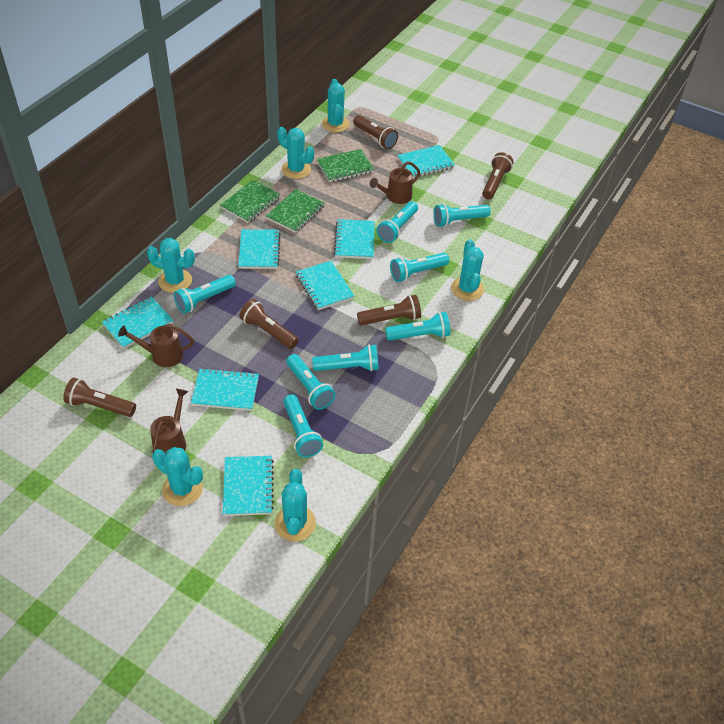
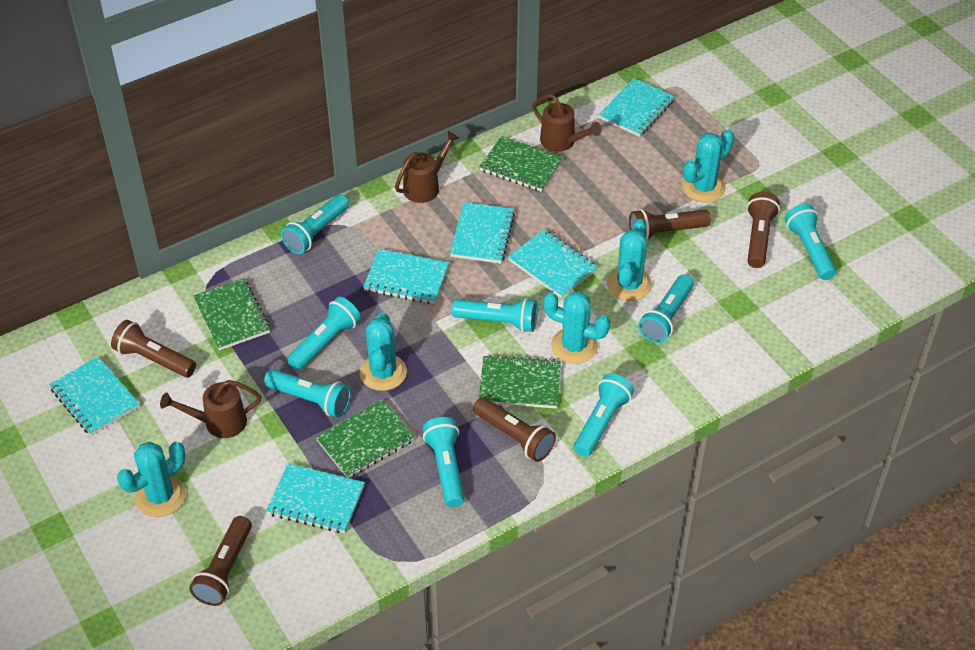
green notebook: [220,180,281,223] [266,189,325,233] [317,149,374,182] = 3 -> [193,278,270,351] [316,399,415,478] [479,136,563,192] [479,355,561,408] = 4
turquoise cactus: [147,238,195,293] [152,447,203,506] [275,469,316,542] [277,127,314,179] [322,79,350,132] [451,239,484,301] = 6 -> [117,442,186,517] [359,312,407,391] [543,291,610,364] [607,219,652,301] [682,129,734,203] = 5
turquoise notebook: [102,296,173,349] [191,368,259,411] [223,456,274,516] [238,229,280,269] [296,261,354,310] [334,219,375,259] [397,145,455,178] = 7 -> [49,356,140,436] [266,463,365,533] [363,249,449,304] [450,202,515,263] [508,229,597,298] [599,78,675,137] = 6

